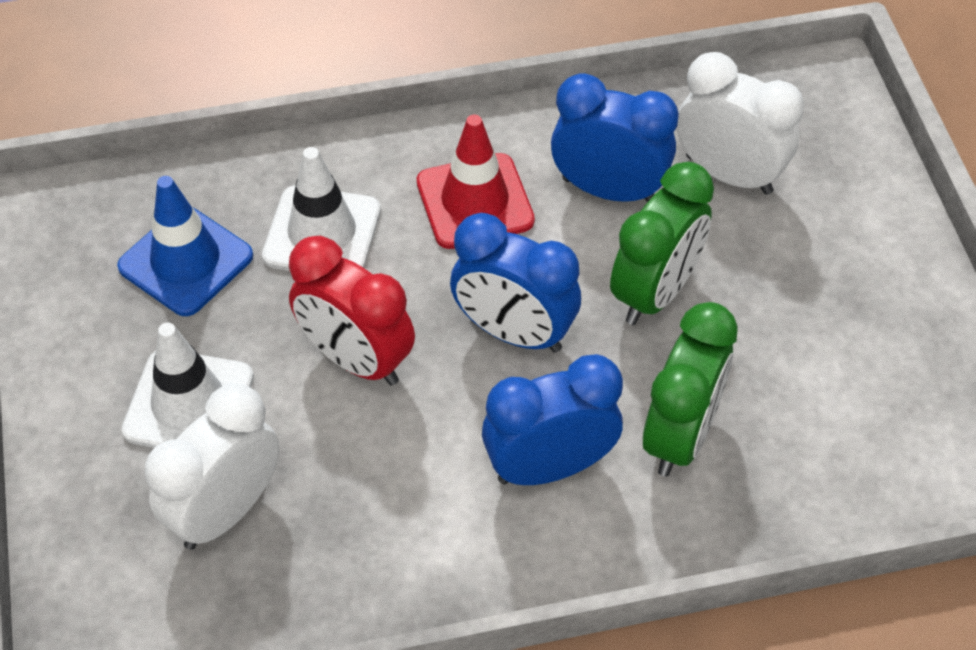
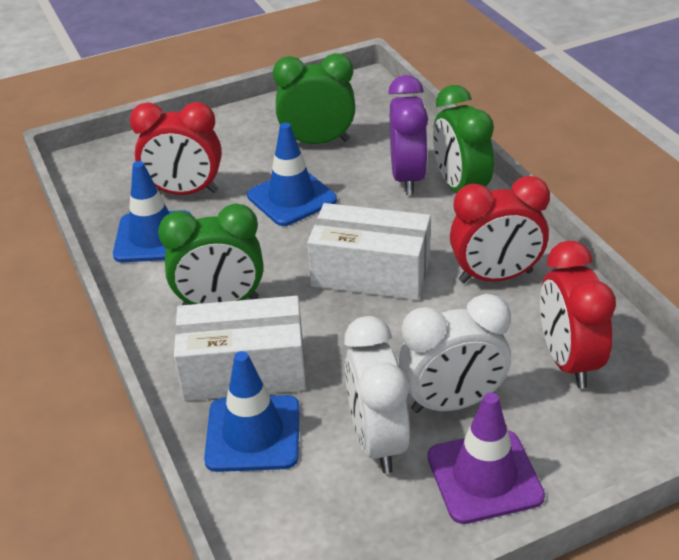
blue clock: [450,213,581,353] [482,354,623,485] [551,73,679,202] = 3 -> none = 0
blue traffic cone: [117,176,253,316] = 1 -> [113,161,191,262] [204,351,300,472] [247,123,337,226] = 3
green clock: [610,162,714,325] [643,302,738,477] = 2 -> [158,203,263,305] [273,53,355,144] [433,85,494,192] = 3
purple clock: none = 0 -> [388,75,428,195] = 1
purple traffic cone: none = 0 -> [427,392,545,524] = 1
red clock: [289,236,415,386] = 1 -> [130,102,222,195] [450,176,550,283] [540,241,616,389] = 3
red traffic cone: [417,115,535,249] = 1 -> none = 0
white box: none = 0 -> [174,296,306,401] [307,203,431,300] = 2
white traffic cone: [122,322,254,448] [262,147,381,271] = 2 -> none = 0

